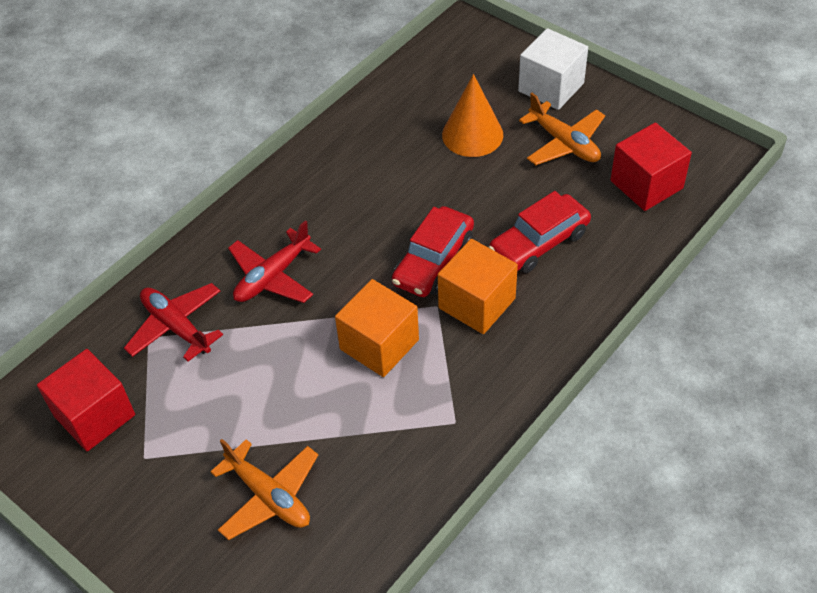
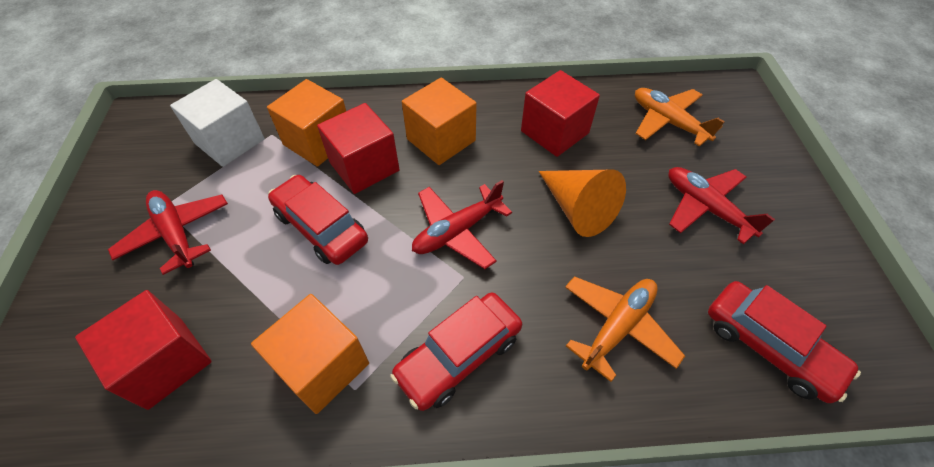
orange cube: [335,279,419,377] [438,239,518,334] = 2 -> [251,294,369,414] [267,79,346,167] [402,78,477,165] = 3
red car: [392,206,474,297] [488,191,591,273] = 2 -> [268,175,368,265] [390,293,522,411] [708,281,861,403] = 3
red cube: [37,349,135,451] [610,122,692,211] = 2 -> [75,290,212,410] [317,103,400,194] [521,70,600,157] = 3
red plane: [124,283,223,362] [228,220,321,303] = 2 -> [108,190,228,275] [412,180,512,269] [668,167,775,244] = 3

